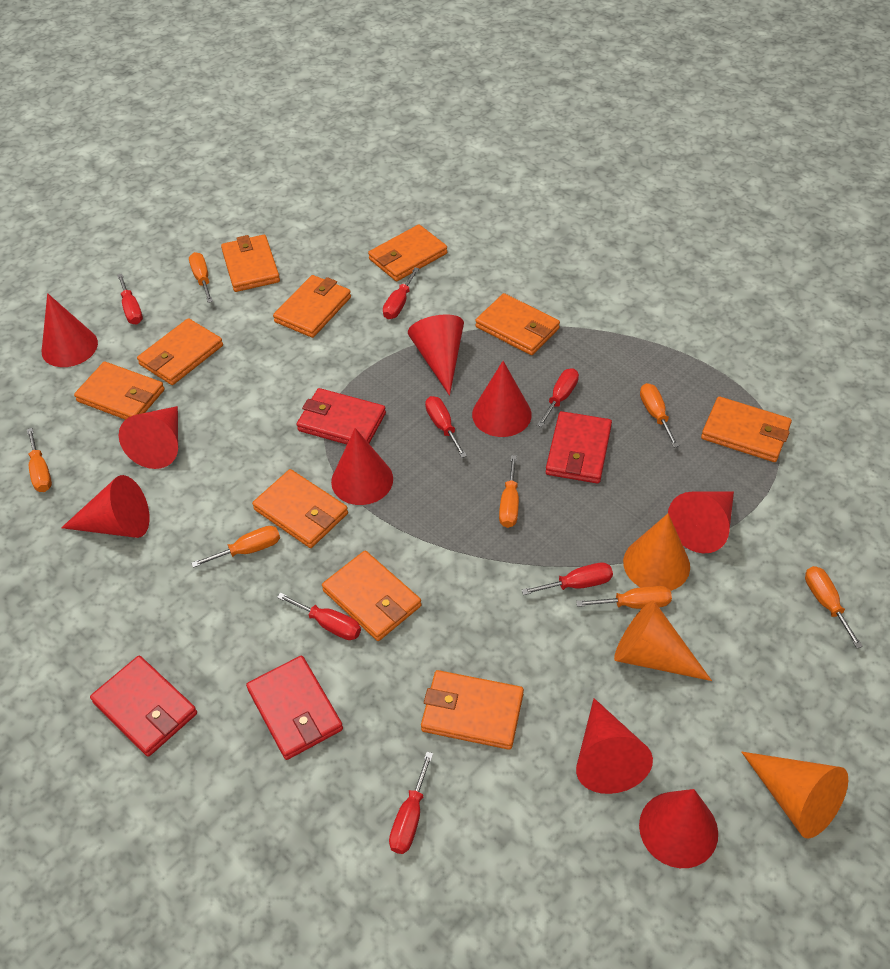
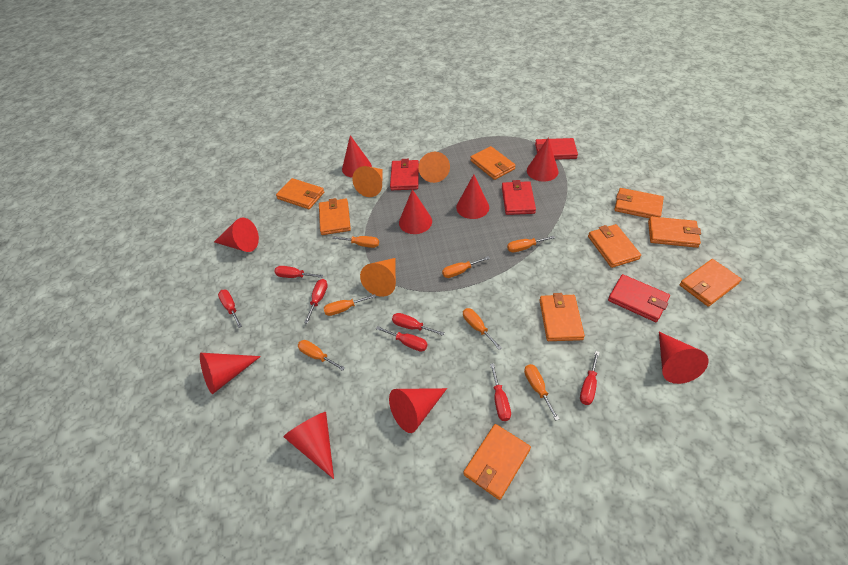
orange wallet: [74,362,165,420] [137,318,223,385] [221,235,280,292] [252,469,348,548] [273,275,351,338] [322,551,422,641] [368,225,447,281] [421,670,524,750] [475,293,560,355] [701,396,792,462] = 10 -> [276,178,324,209] [319,198,351,235] [463,424,531,500] [470,146,516,180] [540,293,585,341] [588,224,641,268] [614,188,664,218] [648,216,701,248] [679,259,742,307] = 9

